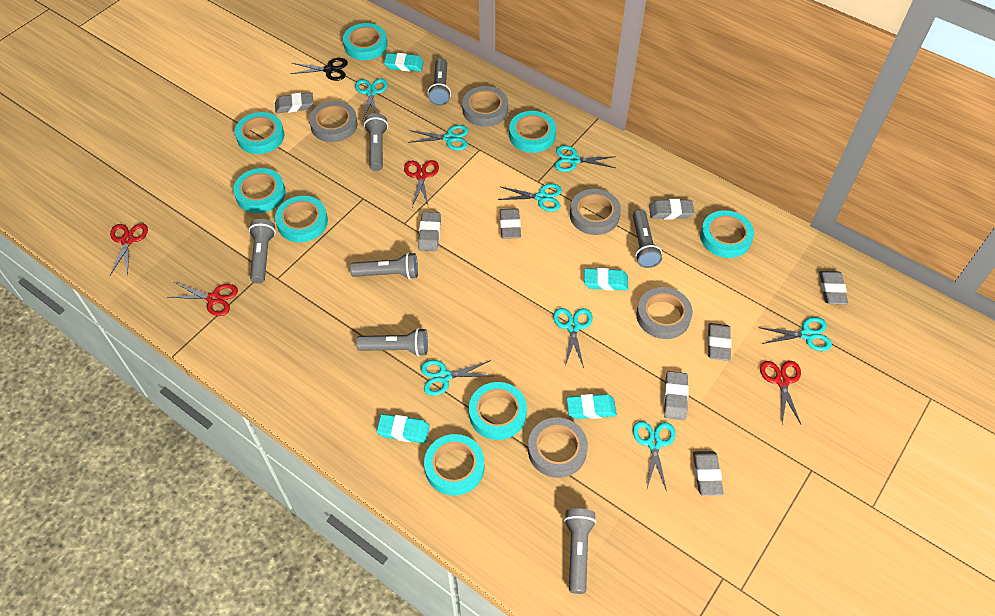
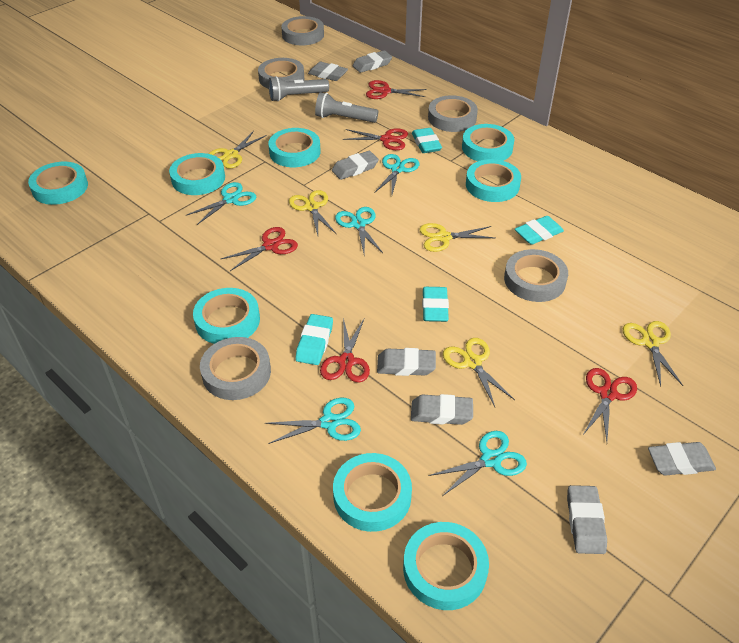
black scissors: [290,58,348,81] = 1 -> none = 0
grey eraser: [275,92,313,113] [418,212,441,251] [500,208,521,239] [649,199,694,219] [664,371,689,420] [693,451,724,496] [707,323,732,361] [819,271,848,304] = 8 -> [308,62,348,81] [332,151,379,180] [353,50,392,73] [377,348,436,376] [411,394,473,425] [567,485,607,554] [648,442,716,476] = 7
grey flashlight: [249,219,276,284] [350,253,418,279] [356,328,428,356] [364,113,388,171] [428,58,451,106] [564,508,596,594] [633,209,662,268] = 7 -> [269,76,329,101] [315,92,378,123] = 2
red scissors: [110,223,148,276] [170,282,238,316] [404,160,439,208] [760,361,801,424] = 4 -> [221,227,298,271] [320,318,370,382] [342,128,408,150] [366,80,426,99] [583,368,637,442] = 5
turquoise scissors: [355,79,388,120] [408,125,469,151] [421,360,492,396] [498,184,562,212] [553,308,592,368] [555,145,616,172] [633,421,675,491] [761,317,832,351] = 8 -> [187,182,256,225] [265,398,361,444] [335,207,383,253] [374,154,420,194] [428,431,527,496] = 5
yellow scissors: none = 0 -> [209,131,267,168] [289,190,336,236] [419,223,495,252] [443,338,515,407] [623,321,683,386] = 5

